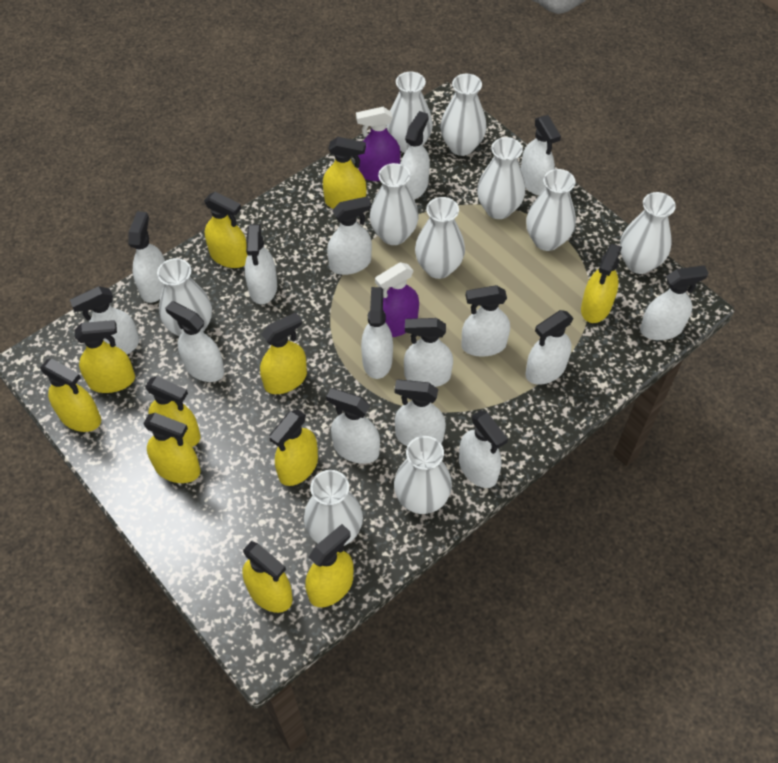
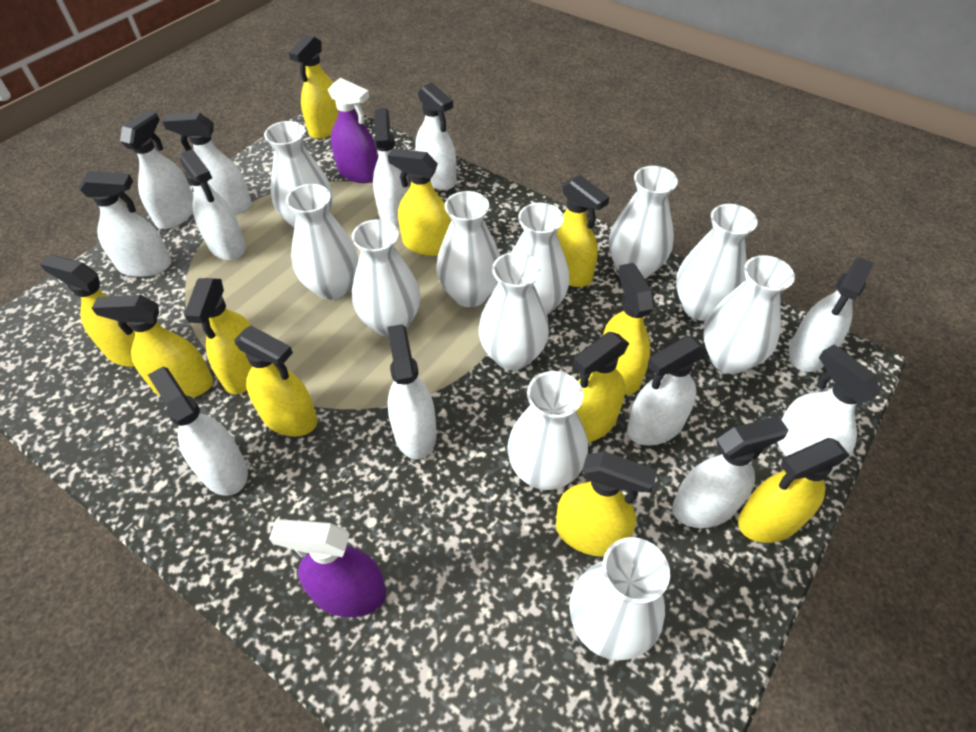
white spray bottle: [70,286,139,354] [128,211,165,303] [165,301,224,382] [245,224,277,305] [326,388,380,464] [327,196,372,275] [361,287,393,379] [394,380,446,446] [400,111,430,199] [404,318,453,387] [459,410,508,488] [461,285,510,357] [521,115,561,195] [525,310,574,385] [640,265,709,340] = 15 -> [78,171,172,277] [120,110,193,229] [148,367,248,496] [163,113,252,215] [180,149,246,260] [373,108,409,227] [387,324,437,459] [415,82,457,190] [627,336,707,445] [672,416,788,528] [777,344,881,476] [789,257,874,372] = 12
white vase: [157,258,212,336] [304,470,363,546] [369,163,419,245] [387,72,433,153] [394,436,452,514] [415,197,465,279] [440,74,486,156] [477,137,525,219] [526,169,576,251] [620,192,676,274] = 10 -> [264,121,333,228] [286,184,358,300] [351,219,420,337] [436,191,500,307] [478,252,549,370] [507,371,588,490] [512,203,569,315] [569,537,670,661] [609,166,678,279] [676,204,758,321] [704,255,795,374] = 11

